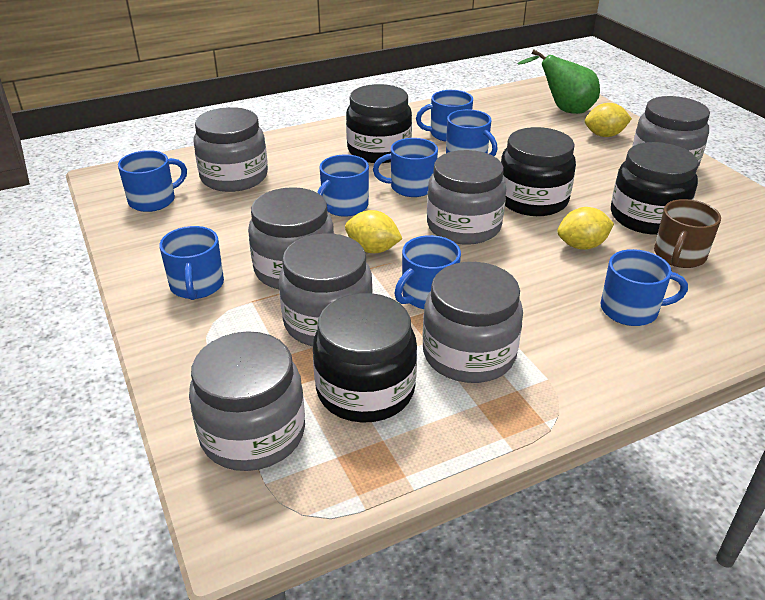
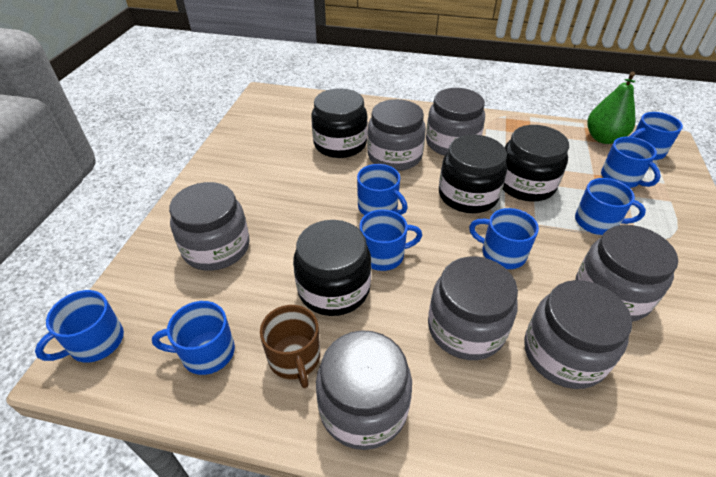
yellow lemon: [345,210,402,253] [557,207,614,250] [585,103,632,137] = 3 -> none = 0

